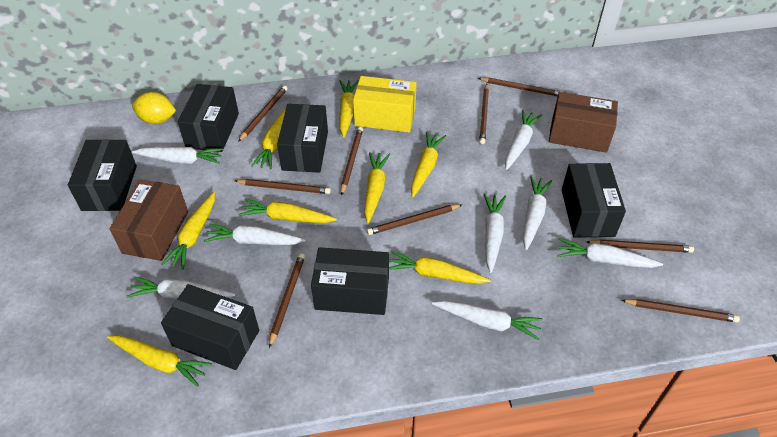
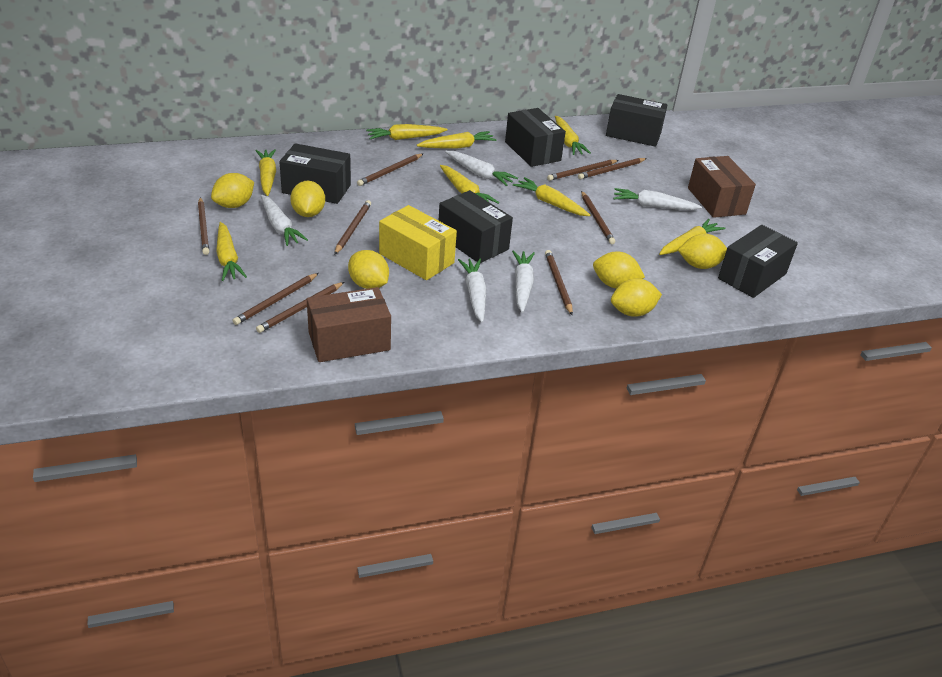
black box: [68,139,137,211] [161,284,259,370] [178,84,239,152] [277,104,328,173] [311,247,389,315] [562,163,626,238] = 6 -> [280,143,351,204] [438,190,513,263] [505,108,566,167] [606,94,668,147] [718,225,798,298] = 5
white carrot: [126,276,235,299] [132,147,224,164] [204,223,306,245] [432,301,542,340] [484,194,506,273] [505,110,542,170] [523,176,552,250] [557,238,663,268] = 8 -> [261,195,308,246] [445,151,518,186] [458,259,486,323] [512,250,535,313] [614,188,702,210] = 5
yellow lemon: [132,92,176,124] = 1 -> [211,173,254,208] [290,181,325,217] [348,250,389,289] [593,251,645,289] [611,278,662,317] [678,233,727,269] = 6

